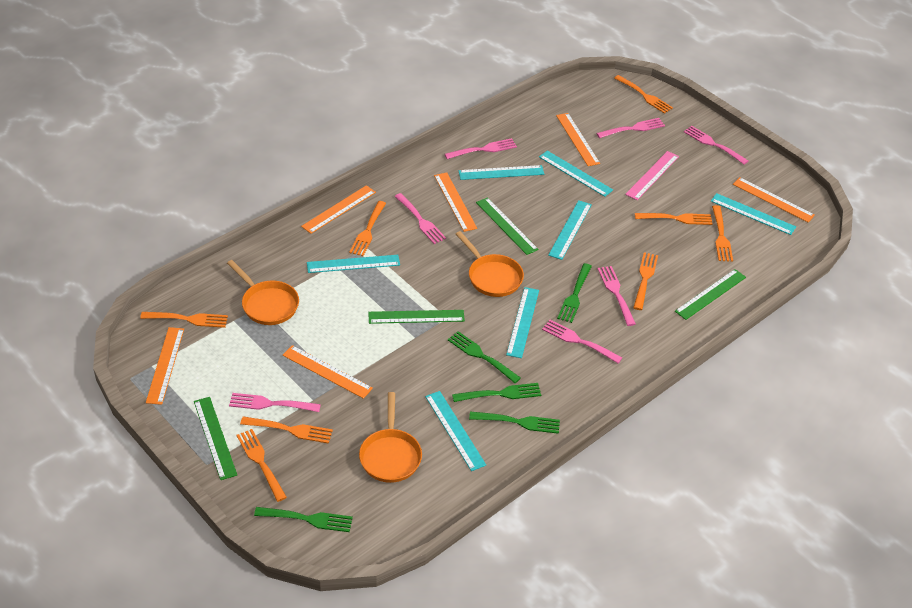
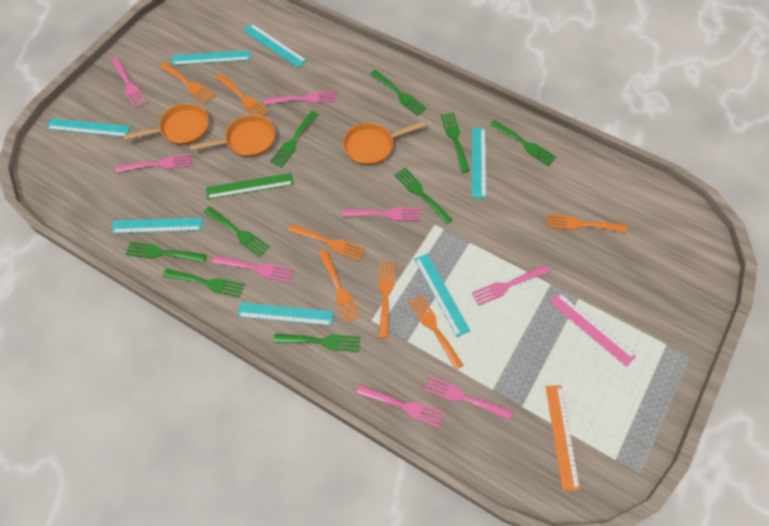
green fork: [254,507,353,532] [448,331,521,383] [452,383,541,402] [469,411,560,434] [557,263,592,323] = 5 -> [125,242,206,262] [163,269,245,298] [204,207,270,257] [270,111,318,168] [274,334,360,352] [370,70,427,116] [395,168,453,224] [441,112,470,173] [490,120,556,166] = 9
green ruler: [194,397,237,480] [368,310,465,324] [476,197,539,255] [675,269,746,320] = 4 -> [206,173,294,199] = 1
orange fork: [140,312,228,328] [236,429,287,502] [240,417,333,444] [349,201,386,256] [614,75,673,114] [633,252,658,310] [635,213,713,225] [712,205,733,262] = 8 -> [160,62,215,103] [216,74,269,116] [288,224,365,261] [319,250,360,323] [379,261,395,338] [409,295,464,370] [547,214,627,233] = 7
orange ruler: [146,327,184,405] [283,345,373,399] [301,185,376,234] [434,172,477,232] [556,113,600,166] [733,177,815,222] = 6 -> [546,385,580,491] = 1
pink fork: [229,393,321,412] [394,193,446,244] [445,138,517,159] [542,320,622,363] [596,118,665,138] [598,266,636,326] [684,126,748,165] = 7 -> [111,57,146,108] [115,154,192,173] [212,255,294,283] [265,91,336,105] [342,208,421,221] [356,385,445,428] [424,376,513,421] [472,265,550,306] = 8

